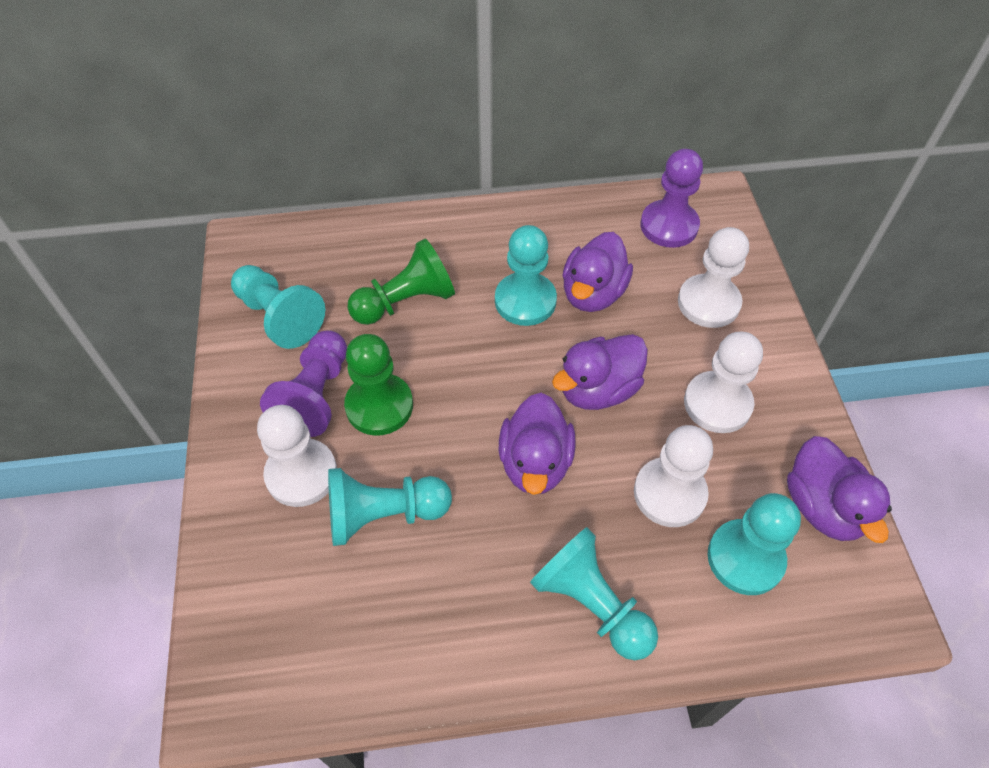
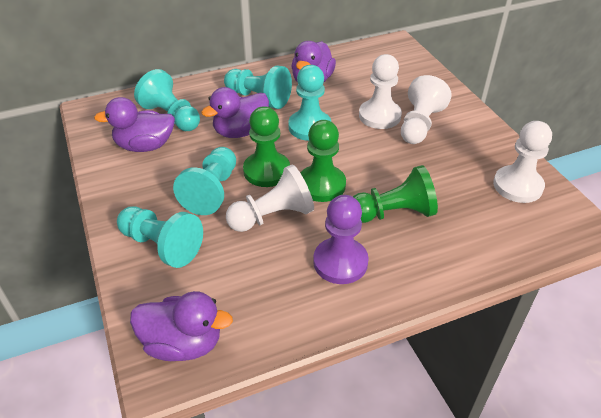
green pawn: [344,334,413,436] [348,239,455,325] = 2 -> [243,106,290,187] [301,120,346,202] [353,165,438,223] = 3
purple pawn: [260,330,347,437] [640,149,703,248] = 2 -> [313,195,369,284] = 1

